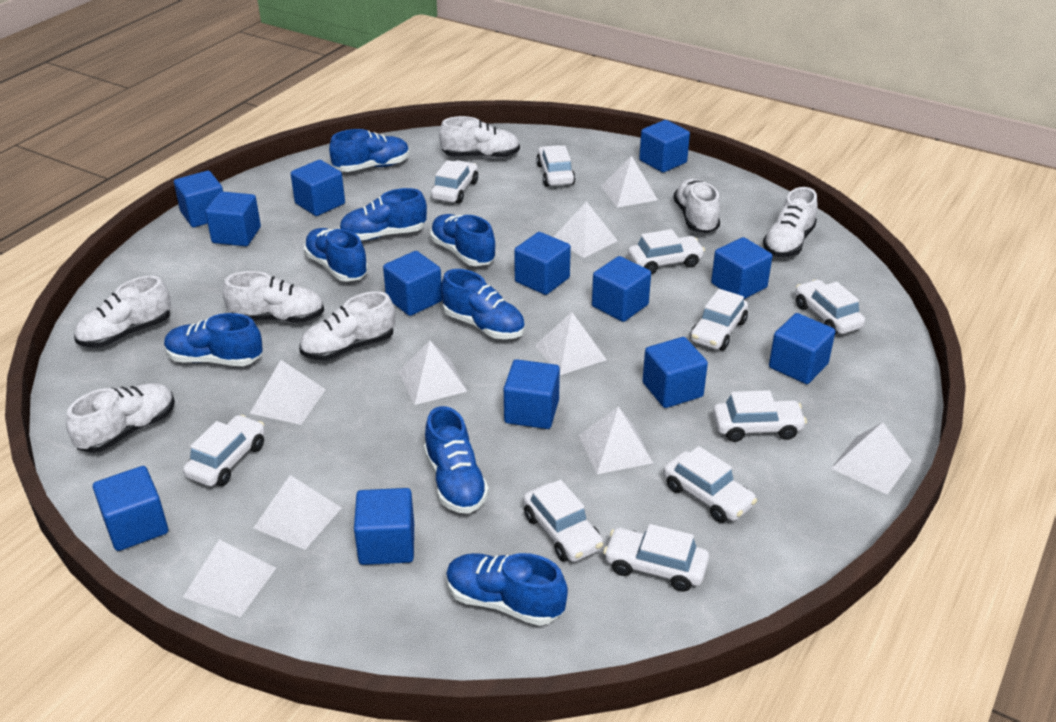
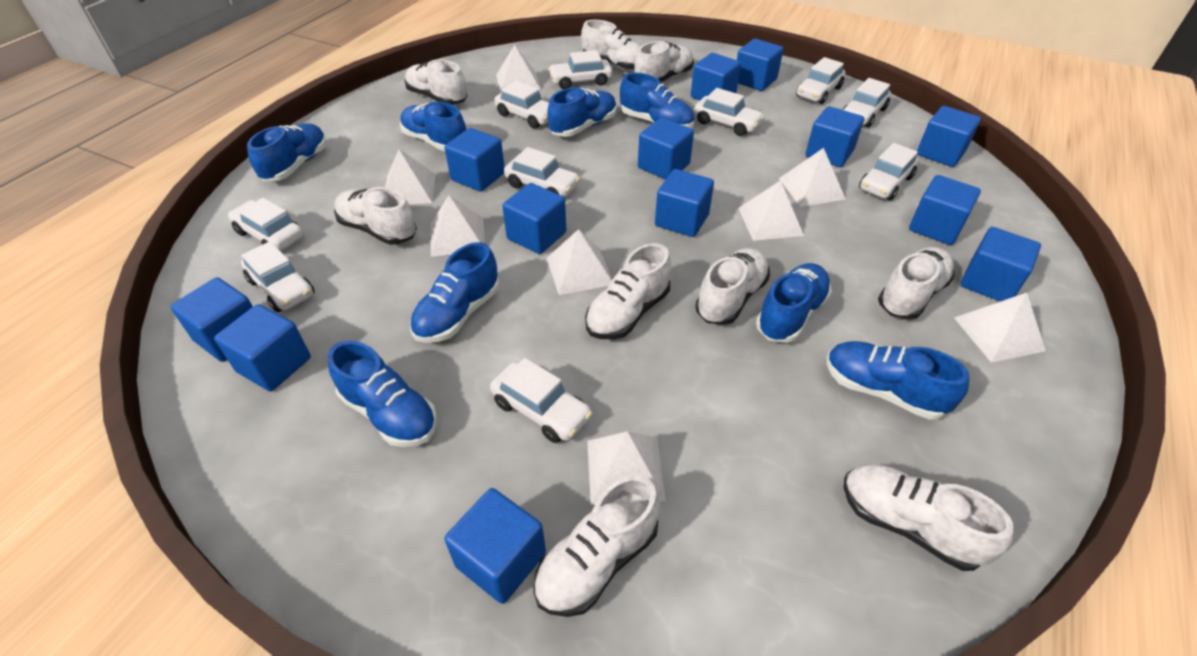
white pyramid: [183,539,276,617] [250,360,326,425] [254,475,341,550] [399,340,468,405] [535,312,607,375] [554,201,618,258] [579,407,653,474] [601,156,658,207] [831,422,912,494] = 9 -> [385,149,435,204] [431,195,485,257] [496,45,541,93] [547,229,612,295] [587,431,666,505] [738,180,804,241] [779,148,846,207] [954,293,1046,363] = 8
white shoe: [66,383,175,453] [74,276,171,348] [223,271,324,323] [299,291,395,361] [439,116,520,159] [673,179,720,233] [763,187,817,257] = 7 -> [334,187,417,245] [405,59,467,105] [533,475,660,617] [581,20,641,70] [585,243,671,339] [634,41,694,83] [695,248,770,325] [844,464,1014,571] [878,247,955,319] = 9

